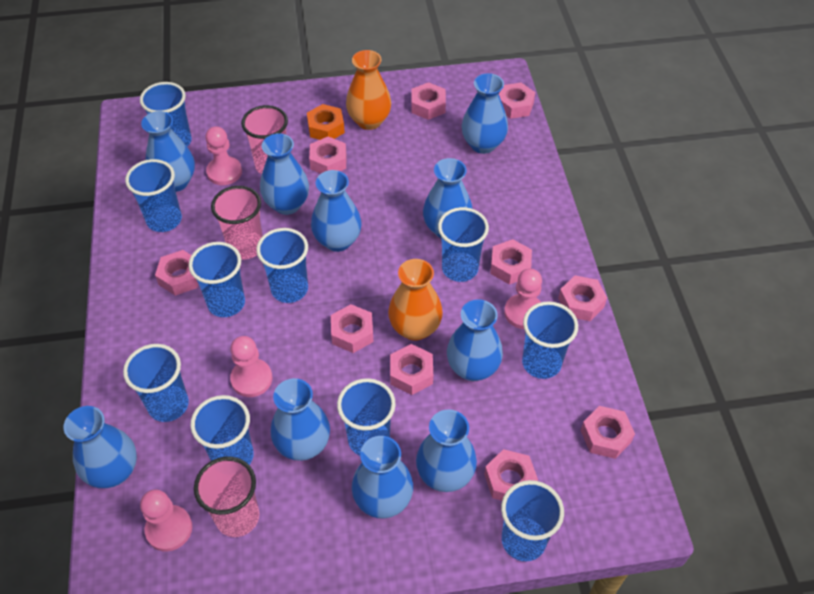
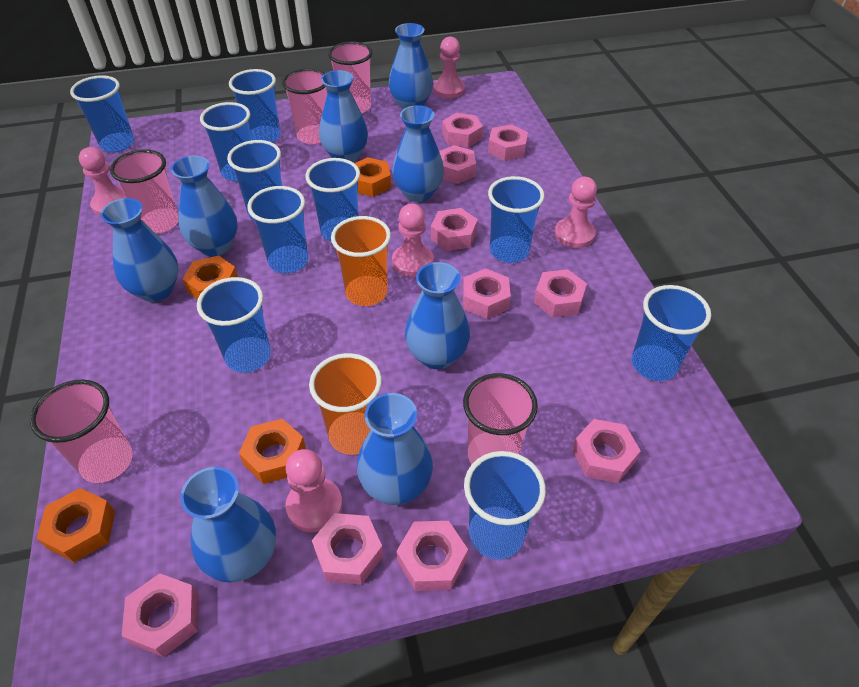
blue vase: [64,406,137,488] [141,111,195,192] [260,134,309,215] [271,378,330,461] [311,170,362,252] [352,436,413,518] [416,409,477,492] [423,158,472,238] [447,299,503,381] [462,73,508,154] = 10 -> [100,198,178,302] [171,156,237,256] [180,467,276,583] [319,70,368,162] [357,393,433,505] [389,23,433,110] [392,105,444,202] [405,262,470,369] = 8
orange cup: none = 0 -> [309,353,382,455] [331,216,391,306] = 2
orange nut: [307,104,345,140] = 1 -> [36,488,115,562] [183,255,238,300] [239,419,306,484] [355,157,391,197] = 4
orange vase: [346,50,391,130] [388,259,443,341] = 2 -> none = 0
pink cup: [194,457,259,537] [211,186,263,259] [241,105,288,174] = 3 -> [30,379,133,483] [110,149,178,234] [282,68,327,145] [328,42,372,113] [463,373,538,464] = 5
pink pawn: [140,490,192,551] [205,126,242,185] [230,336,272,397] [504,269,542,329] = 4 -> [79,147,127,216] [286,449,343,532] [392,203,434,277] [433,36,465,99] [554,177,597,248] = 5

